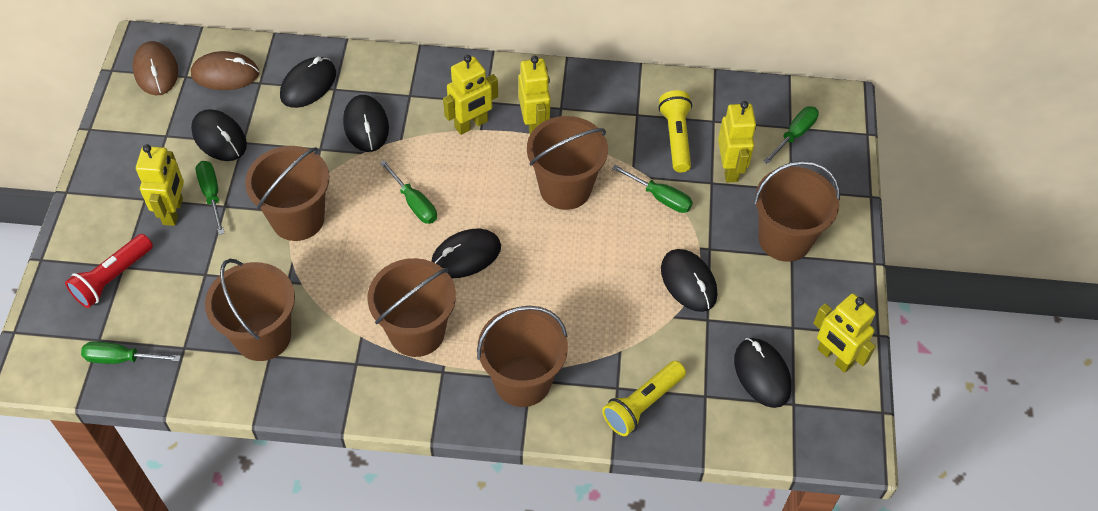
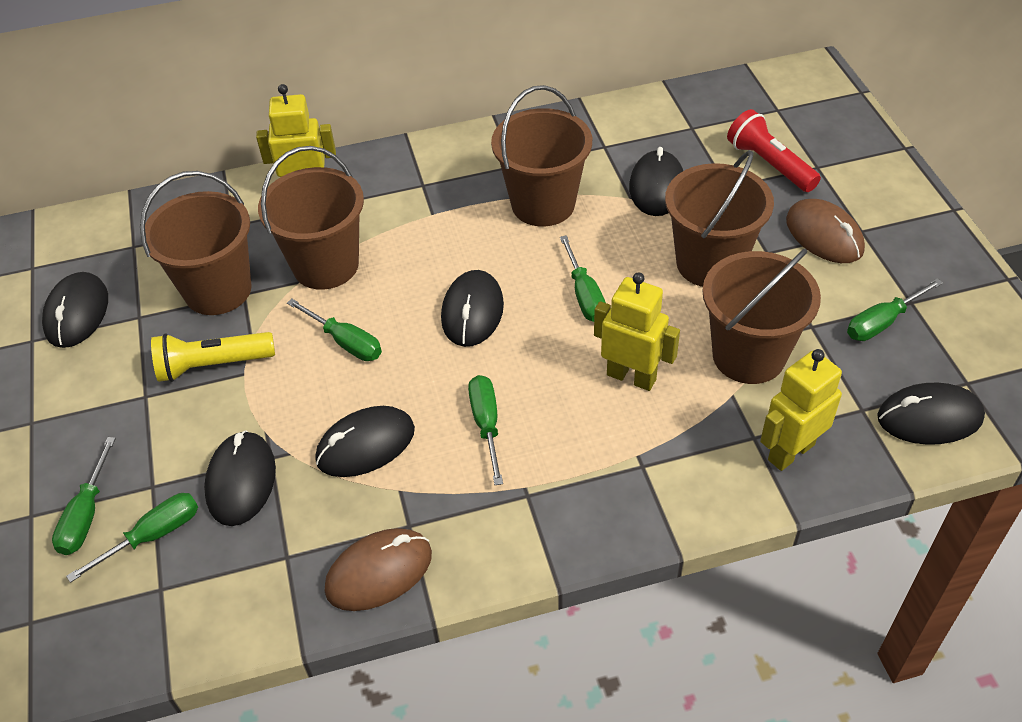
brown bucket: [205,259,295,361] [245,146,329,241] [367,258,456,357] [477,306,568,407] [527,116,608,210] [754,161,840,262] = 6 -> [140,171,252,315] [258,146,364,290] [491,85,592,227] [665,150,774,287] [702,249,821,384] = 5
green screwdriver: [81,341,181,364] [196,161,224,235] [380,160,437,224] [612,165,693,213] [764,106,819,164] = 5 -> [52,437,116,555] [66,493,198,583] [287,299,382,361] [468,375,503,485] [560,235,606,322] [847,278,943,341] = 6
yellow flashlight: [602,361,686,436] [658,90,692,172] = 2 -> [151,332,275,382] = 1
yellow robot: [136,144,184,226] [443,55,498,135] [518,56,550,134] [718,101,756,182] [813,293,876,373] = 5 -> [256,84,336,177] [594,272,680,391] [760,349,842,471] = 3

